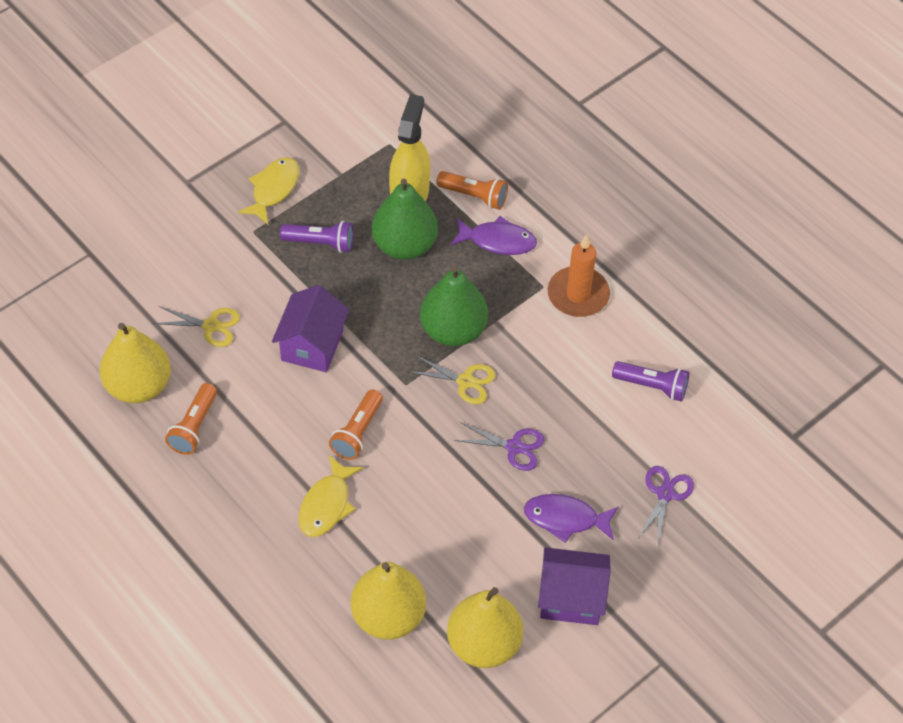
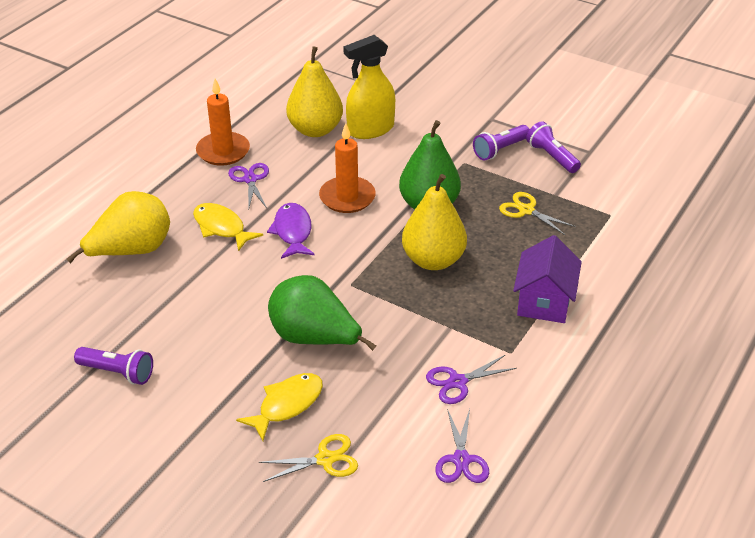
orange candle: [548,234,610,317] = 1 -> [196,79,250,166] [319,123,376,213] = 2
orange flashlight: [165,383,217,455] [329,389,383,460] [437,171,508,210] = 3 -> none = 0
purple fish: [450,216,537,255] [524,494,618,543] = 2 -> [267,203,315,259] = 1
purple flashlight: [280,221,354,253] [612,361,689,402] = 2 -> [74,347,153,385] [473,125,530,160] [526,121,581,173] = 3
purple house: [272,285,350,372] [538,547,611,625] = 2 -> [513,235,582,323] = 1
purple scissors: [454,422,544,471] [637,466,694,546] = 2 -> [228,163,269,209] [426,354,517,404] [435,409,489,483] = 3

